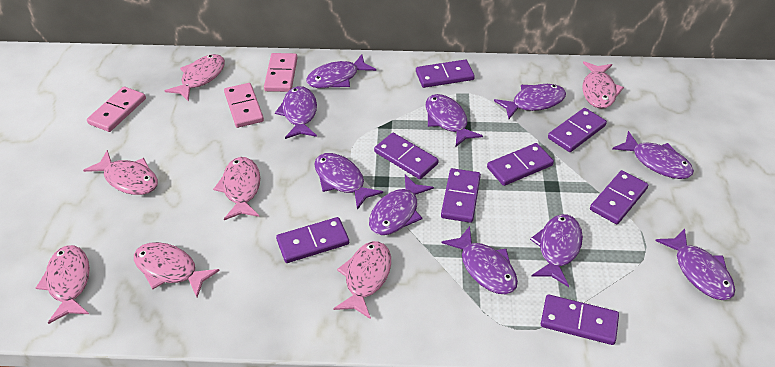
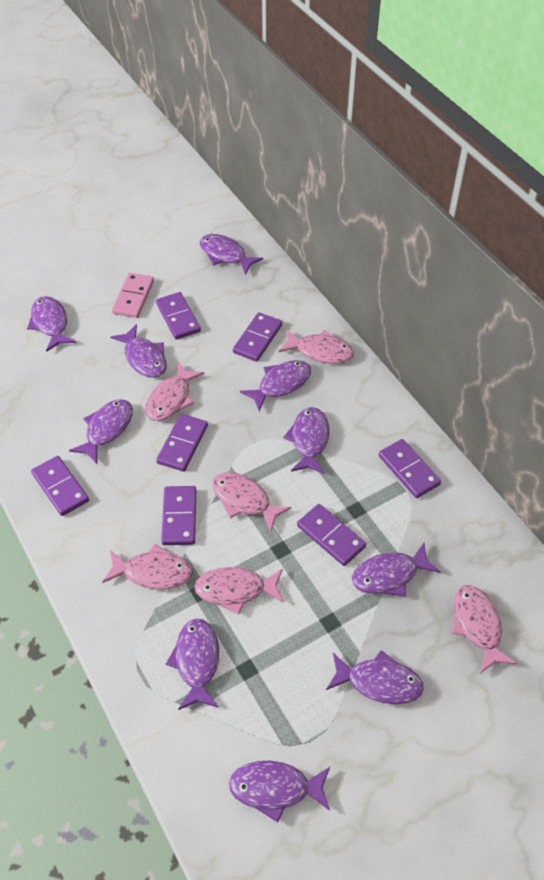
pink domino: [87,87,146,132] [224,83,264,128] [264,53,298,92] = 3 -> [112,273,154,318] = 1
pink fish: [36,245,90,324] [83,150,158,195] [134,242,220,297] [165,54,225,102] [213,157,260,220] [333,241,391,319] [582,61,624,109] = 7 -> [102,544,193,589] [145,362,204,421] [194,567,284,615] [213,472,292,532] [278,330,354,364] [452,585,517,673] = 6
purple domino: [276,217,349,263] [374,133,439,179] [416,59,475,88] [441,168,481,223] [487,143,554,186] [541,295,619,345] [548,108,607,152] [590,170,648,224] = 8 -> [31,456,89,516] [156,292,201,340] [156,414,208,471] [161,486,196,545] [233,312,282,362] [297,504,366,566] [379,439,441,498] = 7

